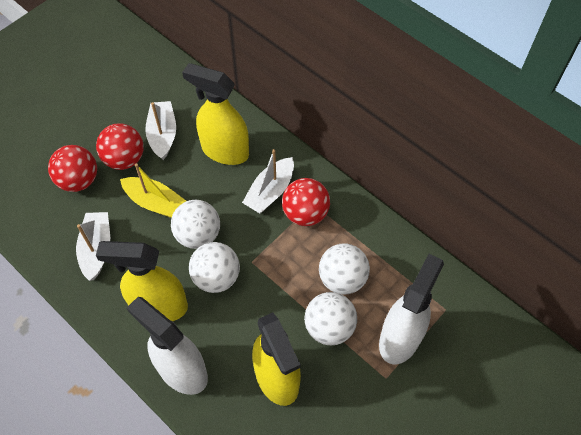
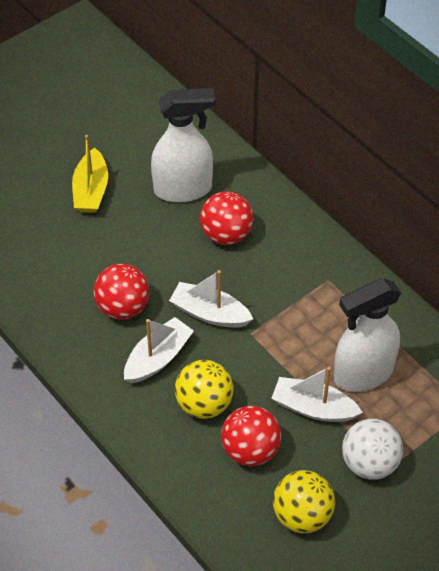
white ball: [171,200,220,249] [189,242,240,293] [304,292,357,345] [319,243,370,294] = 4 -> [342,419,403,480] = 1
yellow ball: none = 0 -> [175,360,233,419] [273,470,335,533] = 2
yellow spray bottle: [96,241,188,321] [182,63,249,165] [252,312,301,406] = 3 -> none = 0

